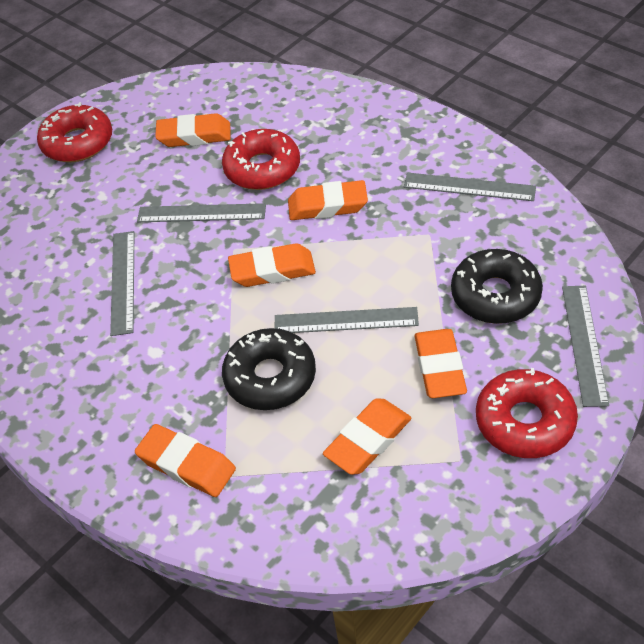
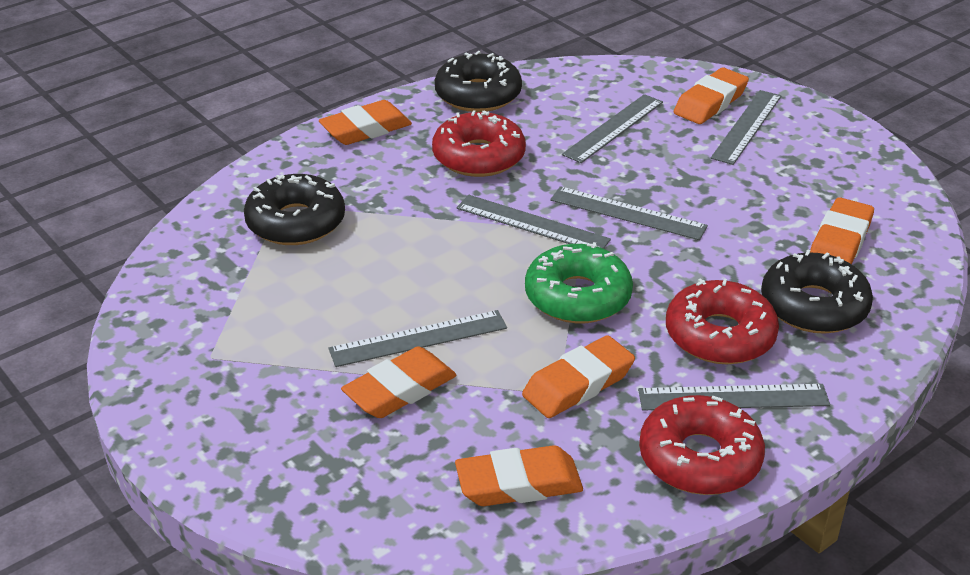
black donut: [222,328,316,410] [451,249,543,324] = 2 -> [244,174,345,245] [435,51,522,112] [761,249,873,334] = 3
green donut: none = 0 -> [525,242,633,323] = 1
grey ruler: [110,231,134,336] [137,203,266,222] [274,307,419,333] [404,173,536,201] [562,286,609,407] = 5 -> [328,310,507,367] [456,195,611,249] [550,186,708,240] [562,94,663,163] [638,384,830,410] [711,90,781,165] = 6

